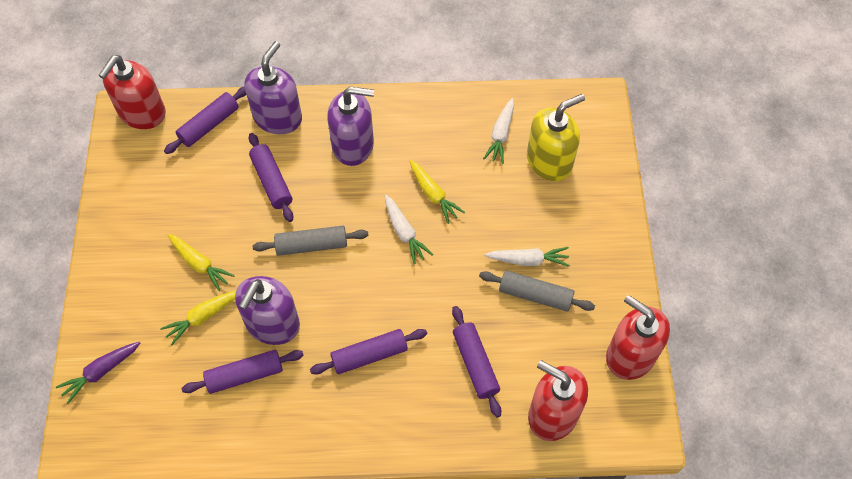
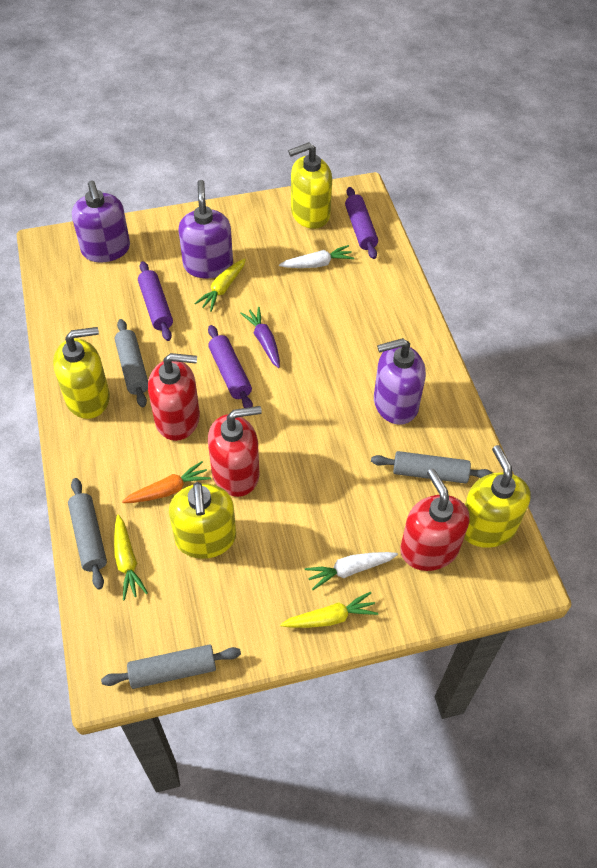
grey rolling pin: [253,226,368,256] [479,270,595,312] = 2 -> [68,478,107,590] [101,644,241,689] [115,319,148,407] [371,451,493,484] = 4
orange carrot: none = 0 -> [122,461,211,503] = 1
purple rolling pin: [164,87,246,154] [181,350,304,394] [249,133,293,222] [310,329,427,374] [452,306,501,418] = 5 -> [138,261,173,341] [208,325,253,408] [345,187,378,259] = 3
white carrot: [385,195,433,264] [483,98,514,164] [485,247,570,267] = 3 -> [279,245,354,268] [305,552,398,590] = 2
yellow soap dispenser: [527,94,585,181] = 1 -> [53,327,110,419] [169,482,236,559] [288,142,332,229] [464,445,531,548] = 4

